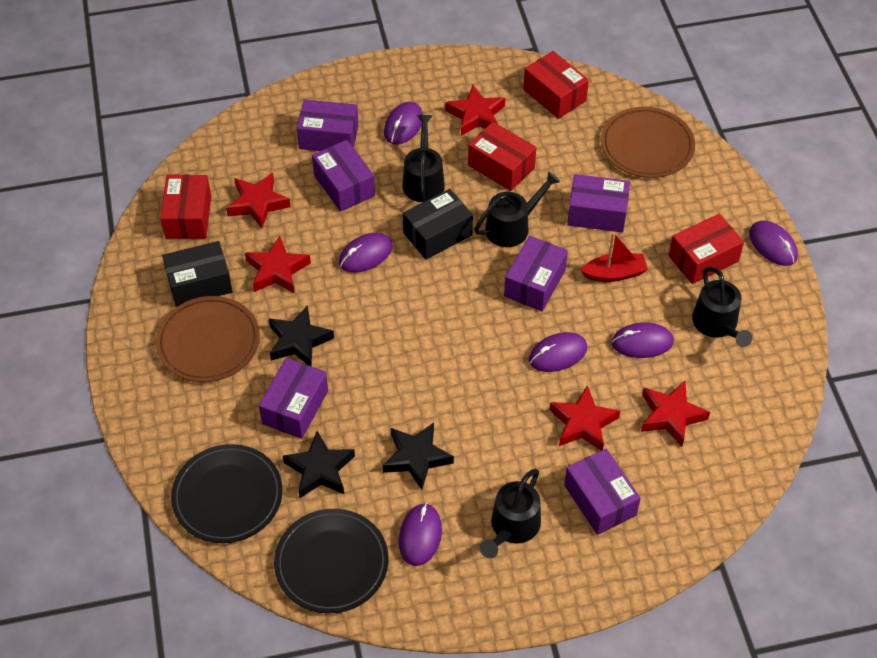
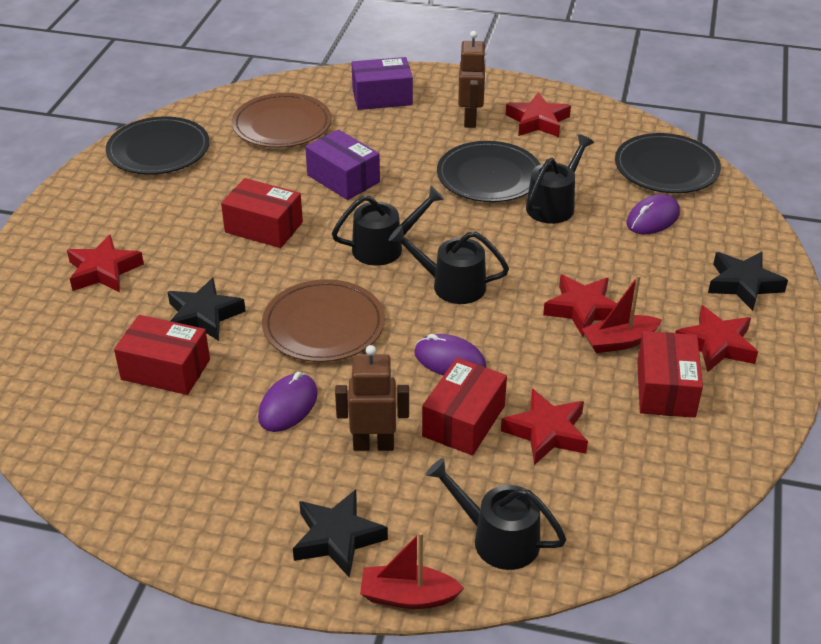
black box: [162,241,233,307] [403,189,473,260] = 2 -> none = 0
black plate: [171,444,283,543] [274,509,389,614] = 2 -> [106,117,210,175] [437,141,541,202] [615,133,721,193] = 3
brown robot: none = 0 -> [335,345,409,451] [458,31,486,128] = 2
purple box: [259,358,328,439] [297,99,358,151] [312,140,375,212] [504,236,568,311] [564,448,641,535] [567,174,630,233] = 6 -> [305,129,380,200] [351,57,413,110] = 2
purple mouse: [339,233,393,273] [384,102,423,145] [399,503,442,566] [529,332,587,372] [611,323,674,358] [749,221,798,266] = 6 -> [258,372,318,432] [414,334,487,376] [627,194,680,234] = 3
red boat: [581,232,648,282] = 1 -> [360,532,464,609] [582,275,662,353] = 2

